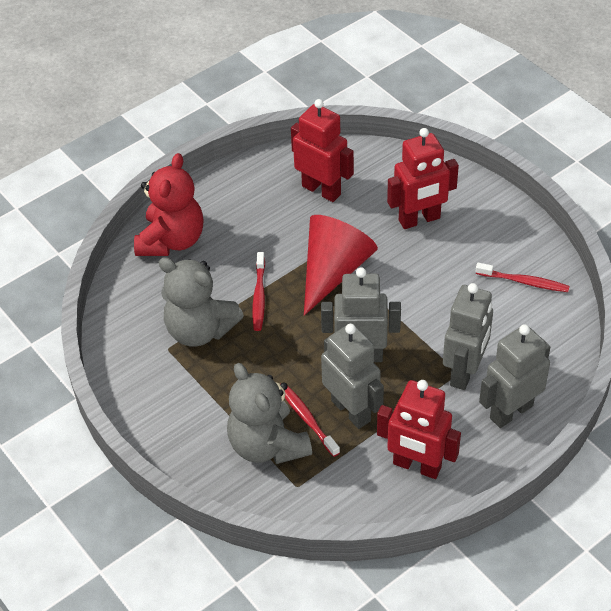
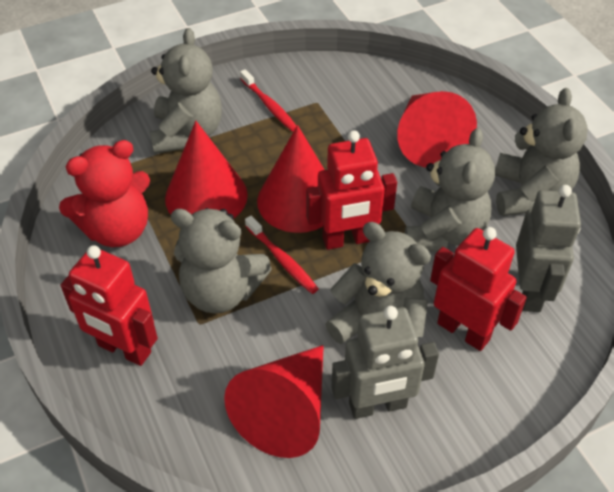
grey robot: [321,267,401,362] [321,323,384,429] [443,283,493,390] [479,324,550,428] = 4 -> [331,306,439,419] [516,185,581,312] = 2
grey teddy bear: [159,257,244,346] [227,363,312,464] = 2 -> [150,28,222,154] [171,208,272,313] [325,222,431,344] [405,128,495,252] [495,88,588,216] = 5
red cone: [304,215,378,316] = 1 -> [165,121,248,218] [224,345,324,458] [257,125,325,233] [397,91,477,167] = 4
red toothbrush: [252,252,265,331] [285,387,340,457] [475,263,570,292] = 3 -> [240,69,296,131] [245,216,319,294] = 2

